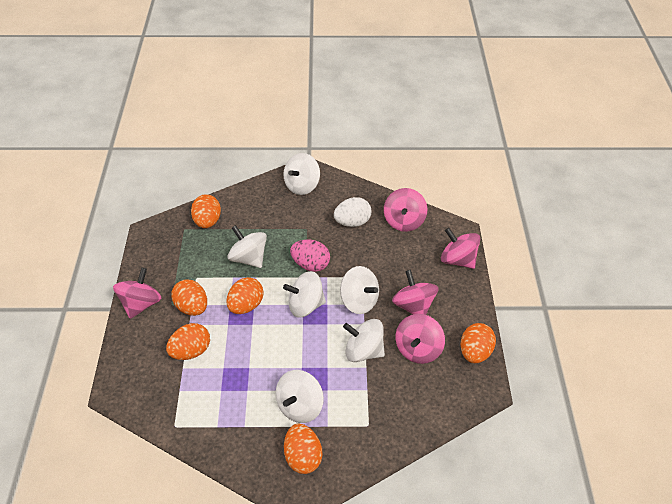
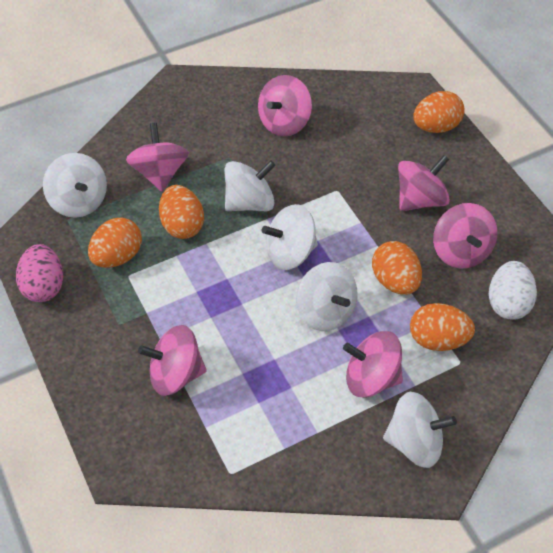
orange egg: [166,323,210,360] [171,279,207,316] [191,194,221,228] [226,277,264,314] [284,424,322,474] [461,323,496,363] = 6 -> [88,217,142,268] [159,185,204,239] [372,241,422,295] [410,303,475,351] [413,91,465,133] = 5
pink spinning top: [113,267,162,319] [384,188,427,232] [392,270,439,315] [396,314,445,364] [441,228,480,269] = 5 -> [126,123,189,192] [138,325,207,396] [258,75,312,136] [343,331,403,398] [398,155,450,211] [433,203,497,269] = 6
white spinning top: [227,225,267,268] [276,370,324,423] [283,153,320,195] [283,271,326,317] [340,266,379,314] [343,319,385,362] = 6 -> [43,153,107,218] [224,160,276,211] [262,204,318,270] [296,262,358,331] [383,392,457,468] = 5

